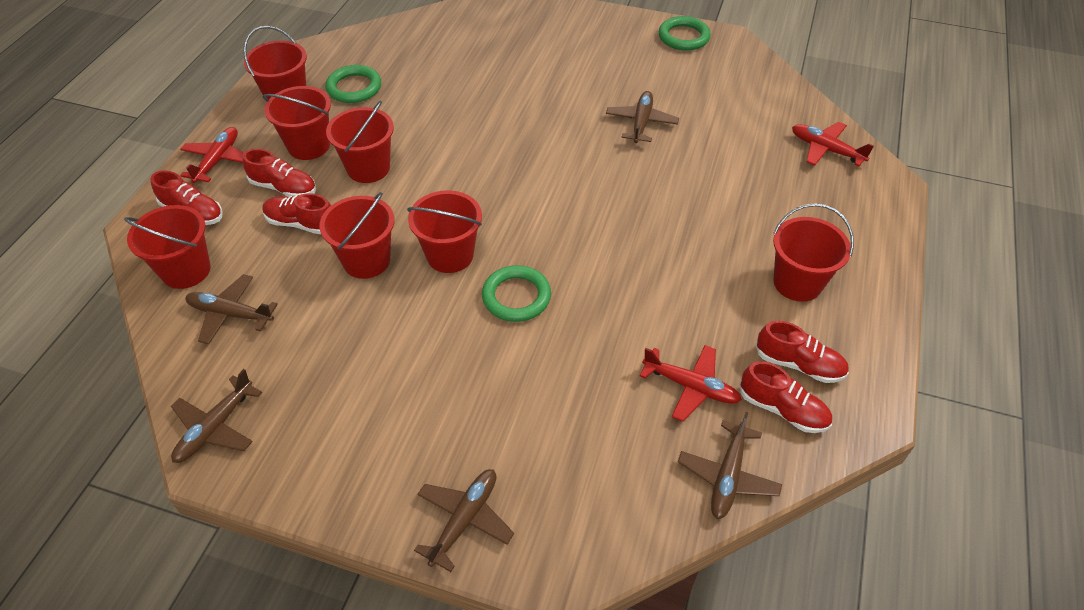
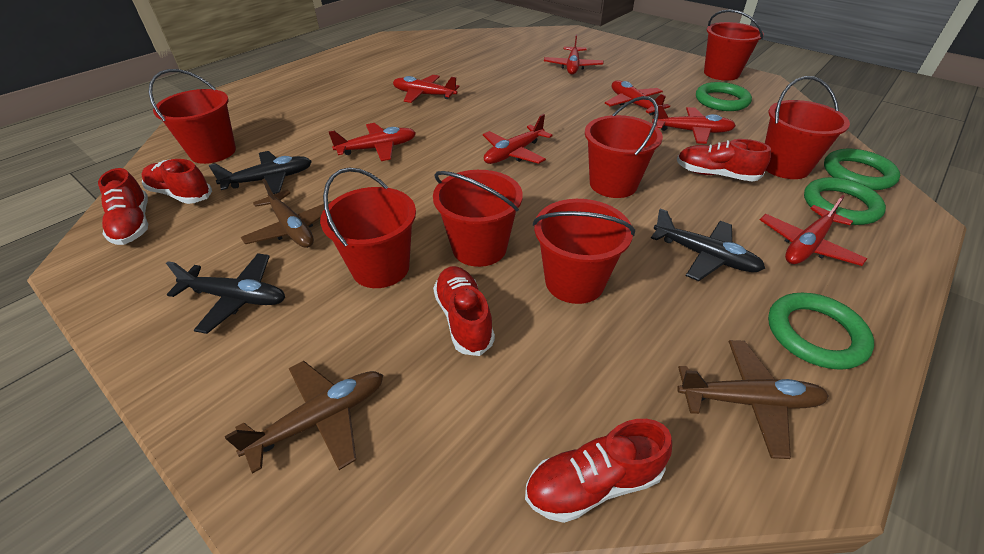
black plane: none = 0 -> [166,253,285,334] [209,151,312,194] [651,208,765,281] = 3
brown plane: [171,369,262,463] [185,274,278,344] [414,469,514,572] [606,91,679,143] [678,412,782,519] = 5 -> [225,361,383,474] [241,179,331,248] [677,340,828,459] = 3
green ring: [326,65,381,103] [482,265,551,322] [659,16,711,51] = 3 -> [696,82,752,111] [768,293,874,370] [804,177,886,225] [824,149,900,190] = 4
red plane: [180,127,244,183] [640,345,742,422] [792,122,874,166] = 3 -> [329,123,416,161] [393,75,460,103] [483,114,553,164] [544,34,603,74] [605,80,670,115] [652,105,736,144] [760,195,867,266] = 7

